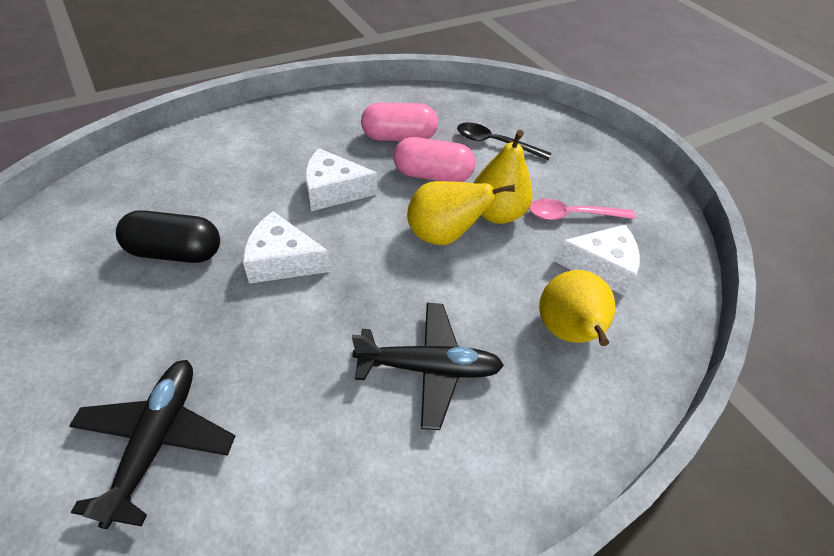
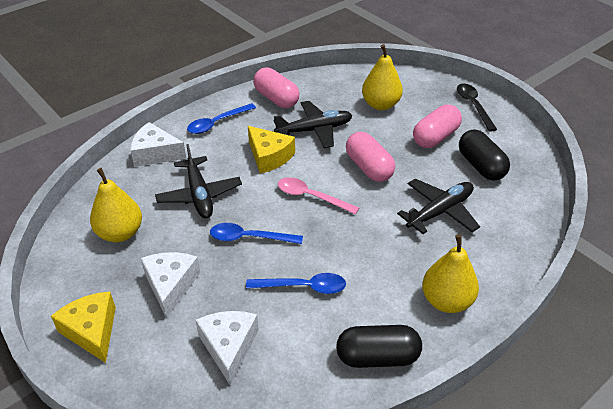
black capsule: [116,210,220,263] = 1 -> [336,325,422,368] [459,129,510,181] = 2
black plane: [69,360,235,529] [352,303,504,430] = 2 -> [155,144,242,218] [273,101,353,148] [397,179,480,234] = 3
blue spoon: none = 0 -> [187,103,256,134] [210,223,303,244] [246,273,346,294] = 3
pink capsule: [361,103,438,141] [393,137,475,182] = 2 -> [253,67,300,108] [346,132,395,182] [413,105,462,148] = 3
yellow cheese: none = 0 -> [51,292,116,363] [248,126,295,174] = 2

